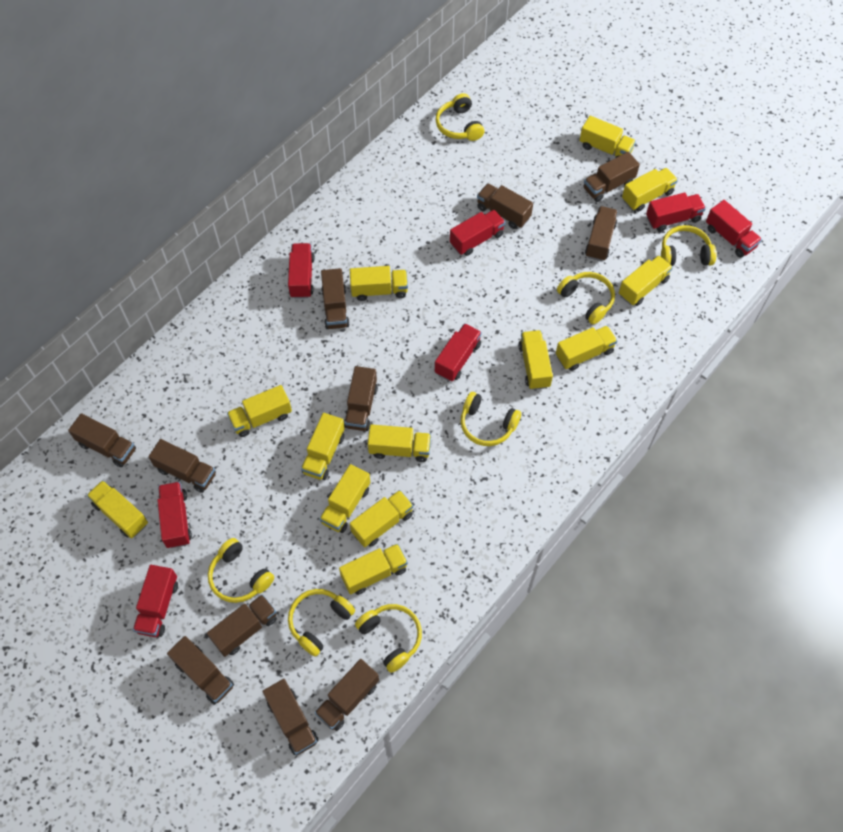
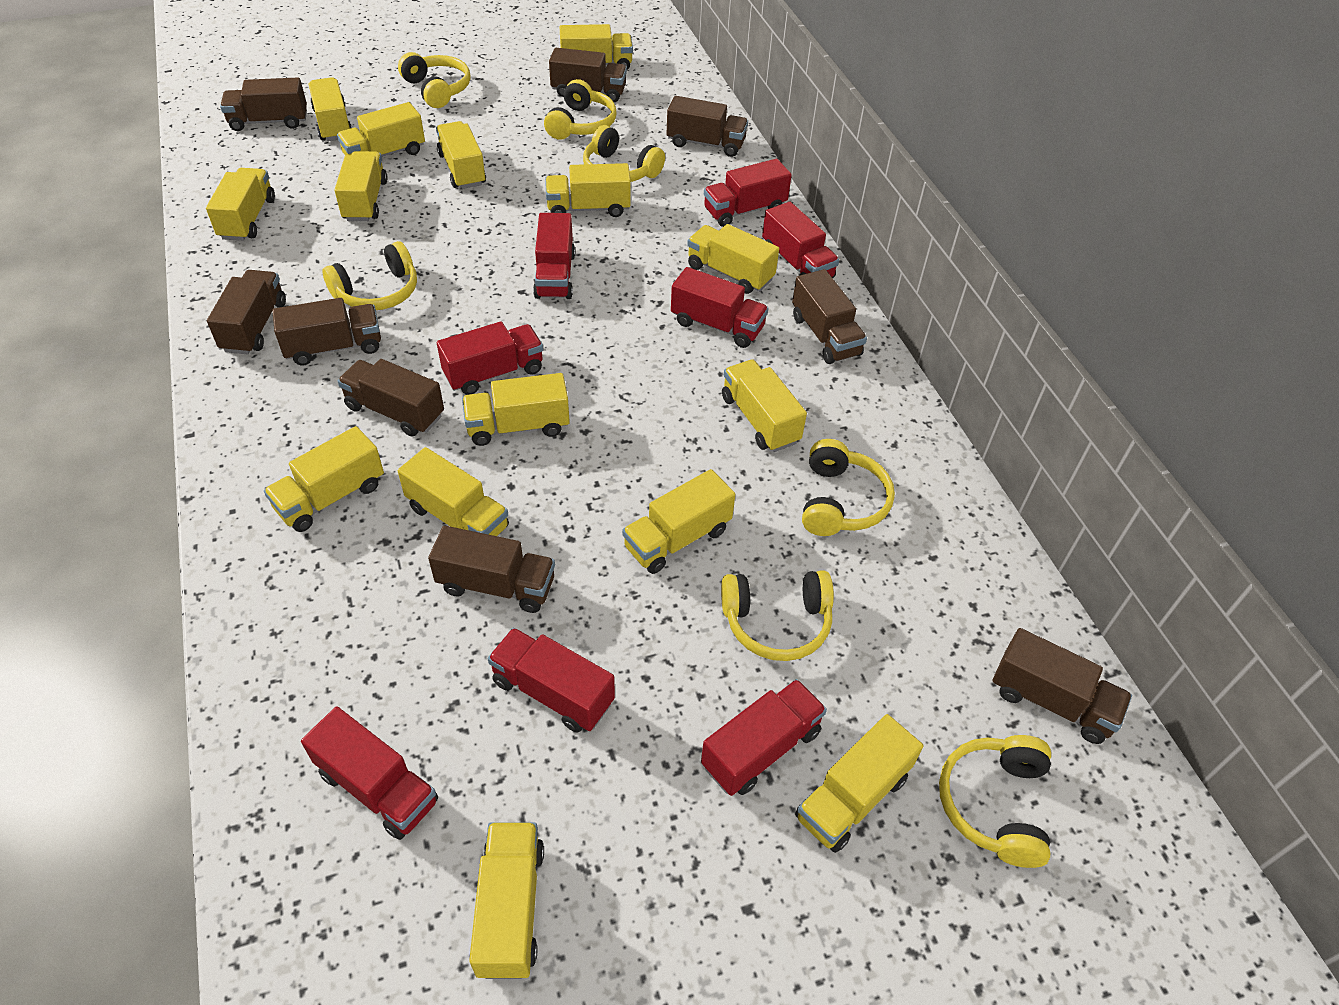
brown truck: [68,413,136,467] [149,439,216,493] [167,636,234,705] [207,594,277,657] [262,679,319,755] [315,659,379,731] [321,268,350,329] [344,366,378,431] [477,183,533,229] [583,152,640,202] [585,206,618,261] = 11 -> [207,270,286,354] [220,77,307,131] [272,298,381,365] [338,359,444,436] [428,526,555,613] [549,48,627,102] [667,96,748,157] [792,269,867,364] [993,628,1132,744] = 9
red truck: [133,565,178,637] [157,482,192,548] [288,243,315,299] [435,323,482,381] [450,210,505,256] [646,193,706,232] [706,200,762,258] = 7 -> [301,707,438,840] [437,321,543,395] [488,628,615,733] [533,213,575,299] [671,267,769,348] [701,679,827,796] [704,159,792,227] [762,202,839,278] = 8
yellow truck: [87,480,148,538] [227,385,292,437] [301,413,345,480] [319,464,370,533] [339,544,408,595] [350,266,408,301] [350,490,413,547] [368,424,431,462] [518,330,553,390] [556,326,617,371] [579,116,636,158] [619,255,673,306] [622,168,678,212] = 13 -> [206,168,275,241] [264,426,384,532] [309,77,352,141] [335,151,387,221] [337,102,425,157] [398,447,509,536] [436,121,486,189] [462,373,570,446] [469,822,544,979] [545,163,631,217] [560,24,633,70] [622,469,735,574] [687,224,779,294] [722,359,807,452] [795,714,923,853] = 15

